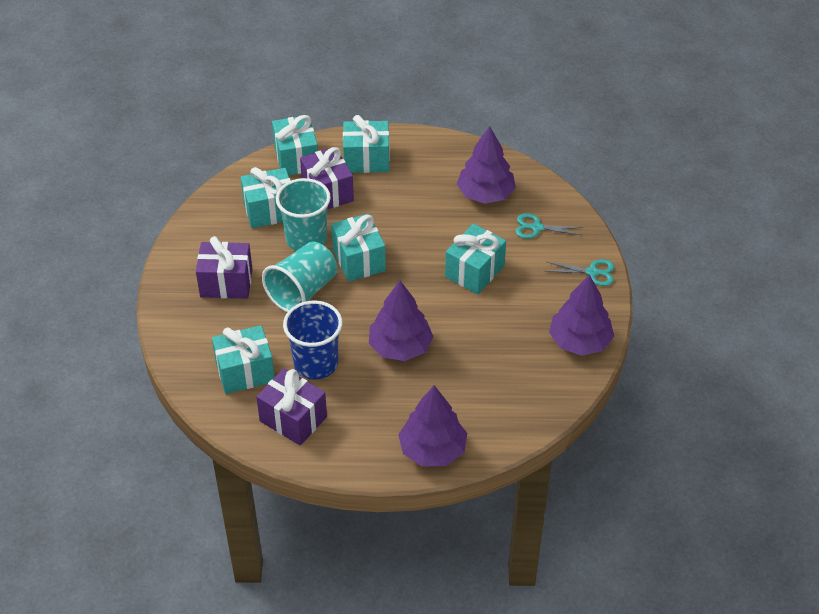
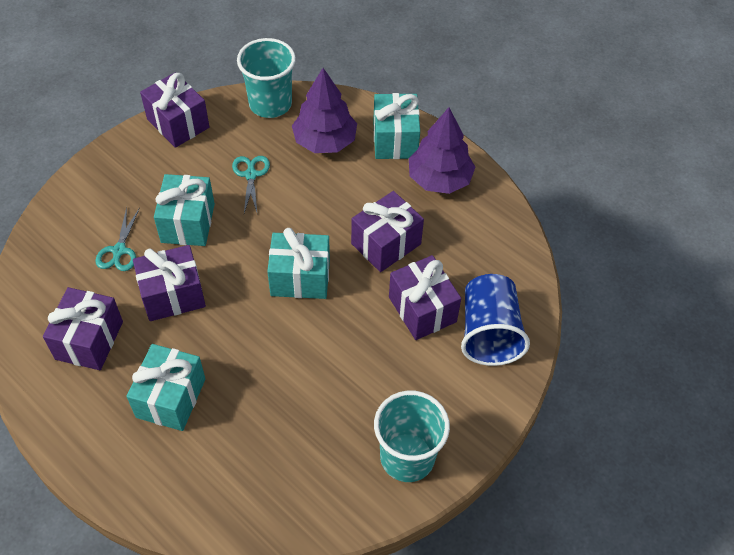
purple gift: [196,236,252,299] [256,368,327,446] [300,147,354,209] = 3 -> [43,287,123,370] [133,245,206,321] [140,72,209,148] [351,191,424,272] [389,255,461,340] = 5
purple tree: [369,281,434,361] [398,385,467,466] [457,126,516,204] [549,275,614,356] = 4 -> [292,68,357,153] [409,108,475,194] = 2
turquoise gift: [212,325,275,394] [240,167,291,228] [272,115,318,175] [331,214,386,282] [343,115,390,173] [445,224,506,294] = 6 -> [127,344,205,431] [154,174,215,246] [267,228,330,299] [373,93,420,159] = 4

